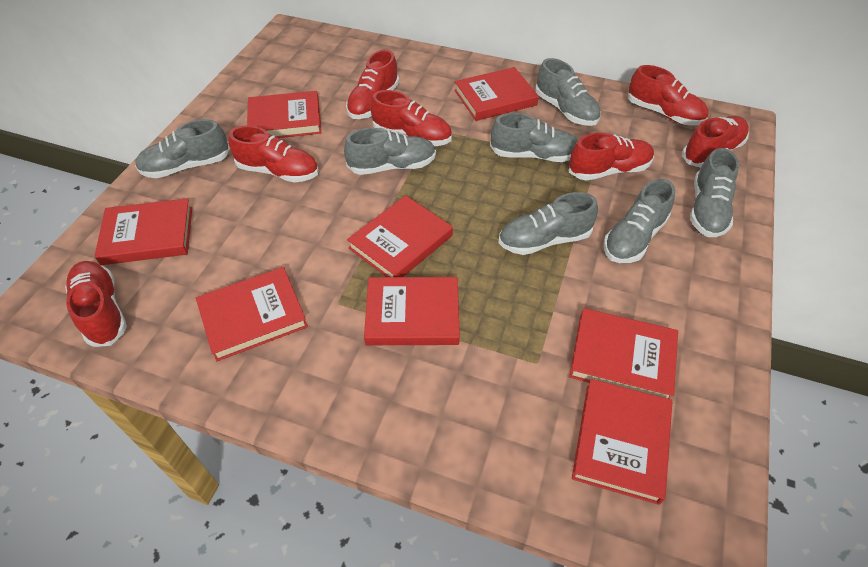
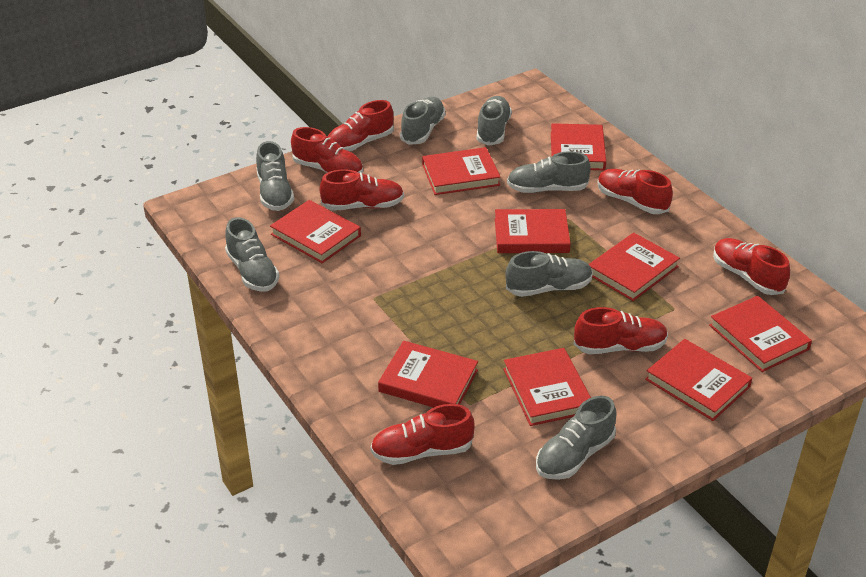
red book: [94,198,192,265] [196,267,308,361] [247,91,321,138] [347,195,453,277] [364,277,460,345] [455,67,539,121] [569,308,678,399] [572,379,672,505] = 8 -> [270,200,361,263] [378,341,478,407] [422,147,501,195] [495,209,571,253] [503,348,591,426] [551,123,606,170] [589,233,680,301] [645,339,752,421] [709,296,812,372] = 9

